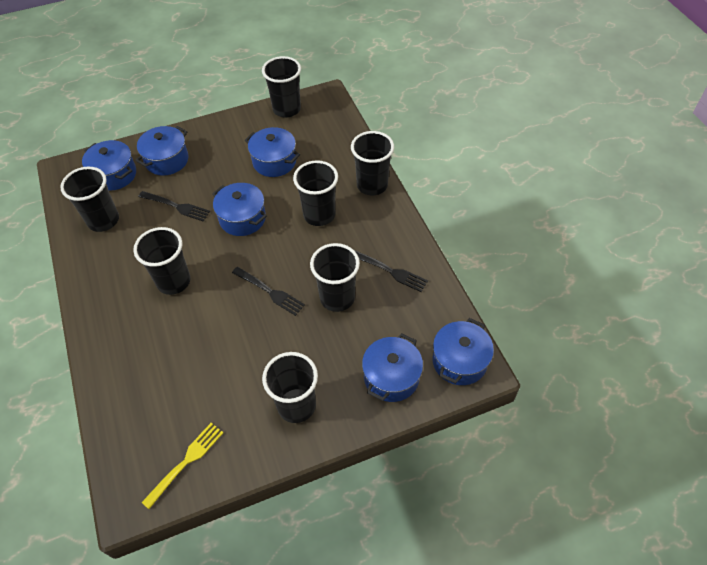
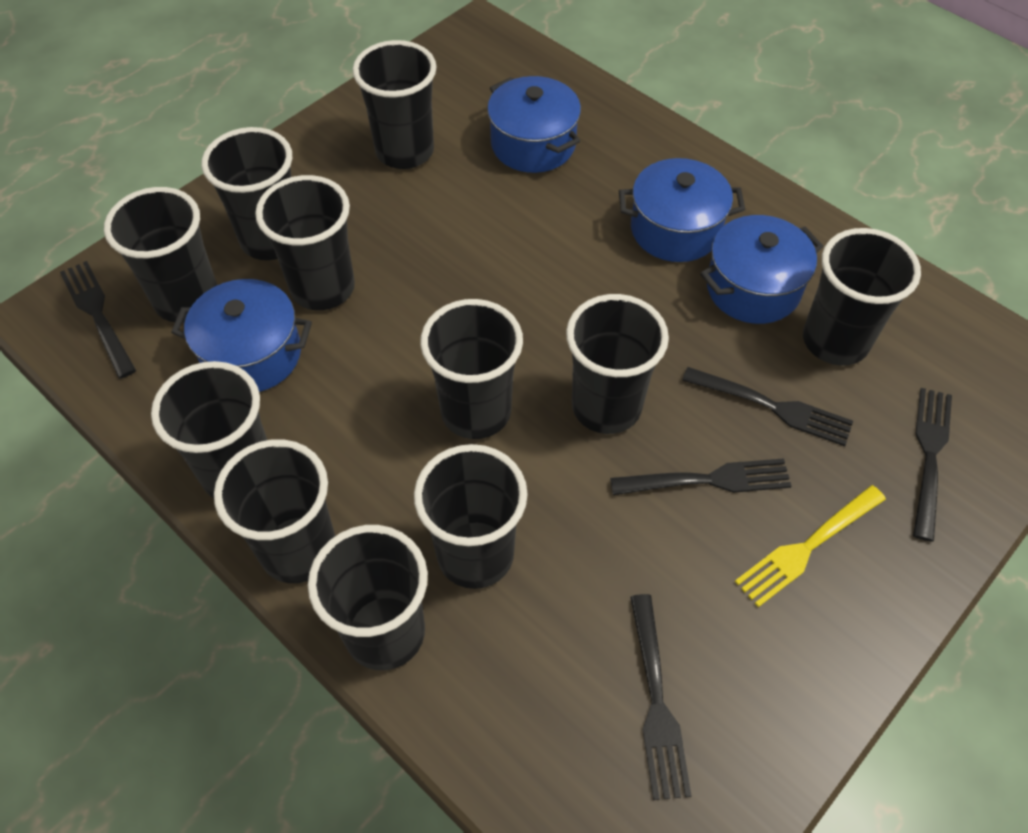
black cup: [60,167,119,232] [133,227,190,295] [262,56,301,118] [262,352,318,423] [293,160,338,226] [310,243,360,312] [351,131,394,195] = 7 -> [104,187,217,323] [151,361,267,498] [202,127,292,260] [214,439,335,583] [255,175,355,310] [308,525,428,670] [353,40,436,169] [414,444,528,589] [420,299,523,439] [566,294,669,434] [803,228,921,366] = 11
black fork: [138,191,210,222] [232,267,305,316] [354,250,428,292] = 3 -> [60,261,136,379] [610,458,791,495] [630,594,692,800] [682,367,853,446] [913,388,952,542] = 5
blue pot: [82,140,136,191] [135,126,189,176] [212,183,267,236] [245,127,300,177] [362,333,423,402] [432,318,494,385] = 6 -> [171,279,312,392] [487,76,581,173] [619,158,745,262] [700,215,823,324] = 4

